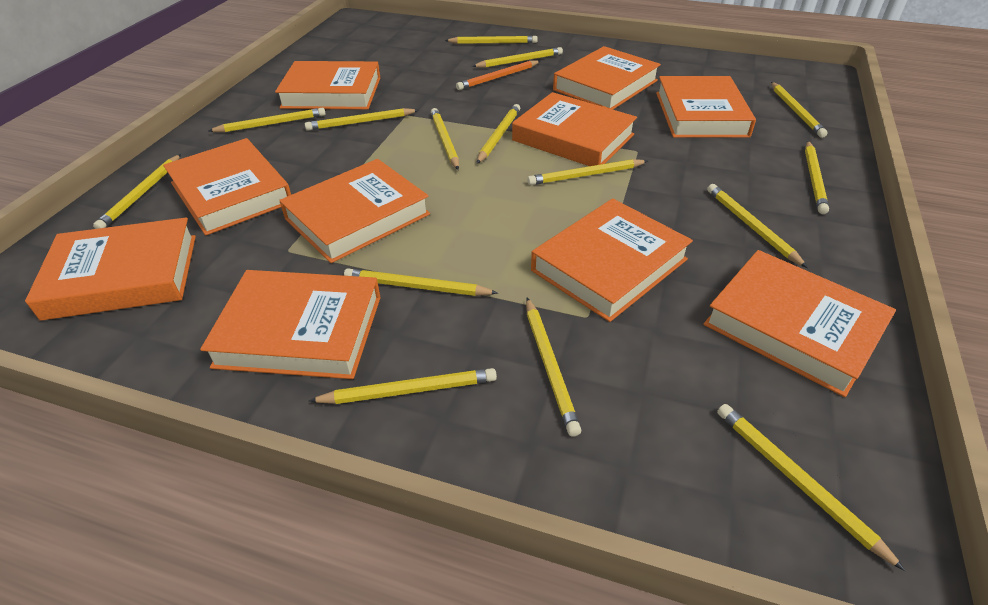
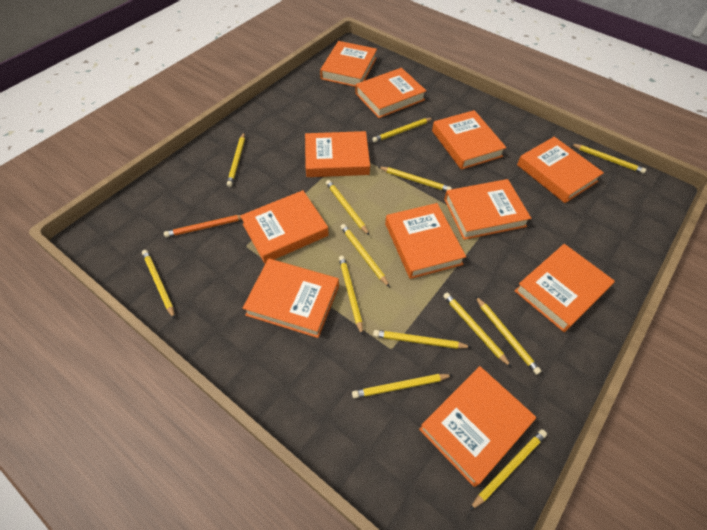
orange book: [25,217,196,321] [163,138,291,235] [200,270,381,379] [275,61,380,110] [279,159,430,263] [512,92,637,166] [531,199,693,322] [553,46,661,110] [656,76,756,138] [704,250,896,397] = 10 -> [240,190,329,263] [243,259,339,338] [305,131,370,177] [320,41,377,87] [355,68,426,118] [385,203,466,279] [419,366,536,487] [432,110,507,170] [444,179,531,240] [515,244,615,332] [517,137,604,203] = 11
yellow pencil: [93,154,181,229] [208,108,326,132] [305,108,419,131] [309,368,497,404] [344,268,498,296] [431,108,459,170] [445,36,538,44] [472,47,563,68] [477,104,520,164] [526,298,581,437] [527,159,648,185] [707,184,808,268] [717,404,906,572] [771,82,828,138] [805,141,829,214] = 15 -> [142,250,175,319] [227,133,245,187] [326,180,370,236] [339,256,363,336] [340,224,390,287] [352,374,452,398] [372,118,433,142] [373,330,471,349] [378,167,452,191] [443,292,511,367] [470,429,547,510] [475,296,541,375] [571,144,646,174] = 13

